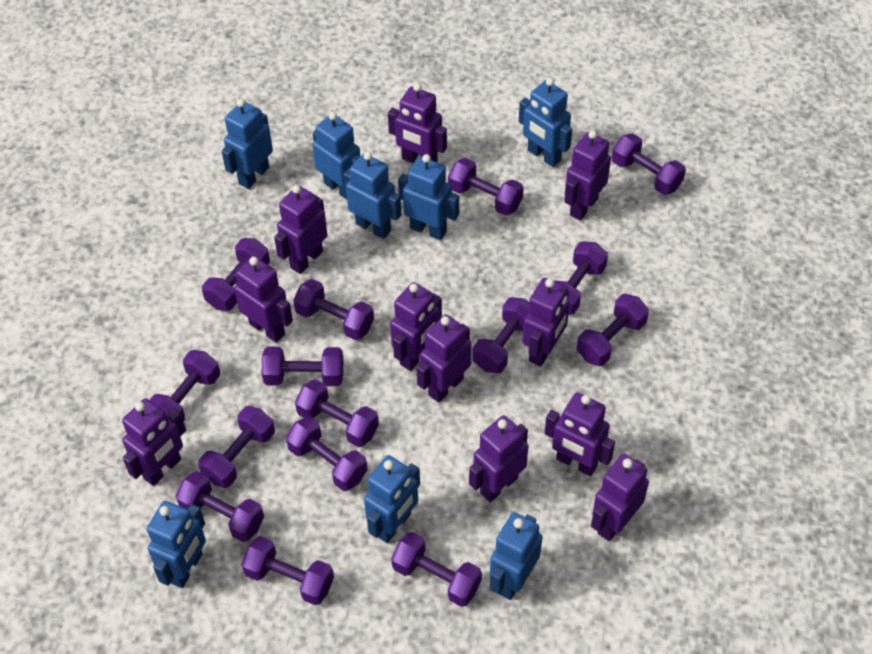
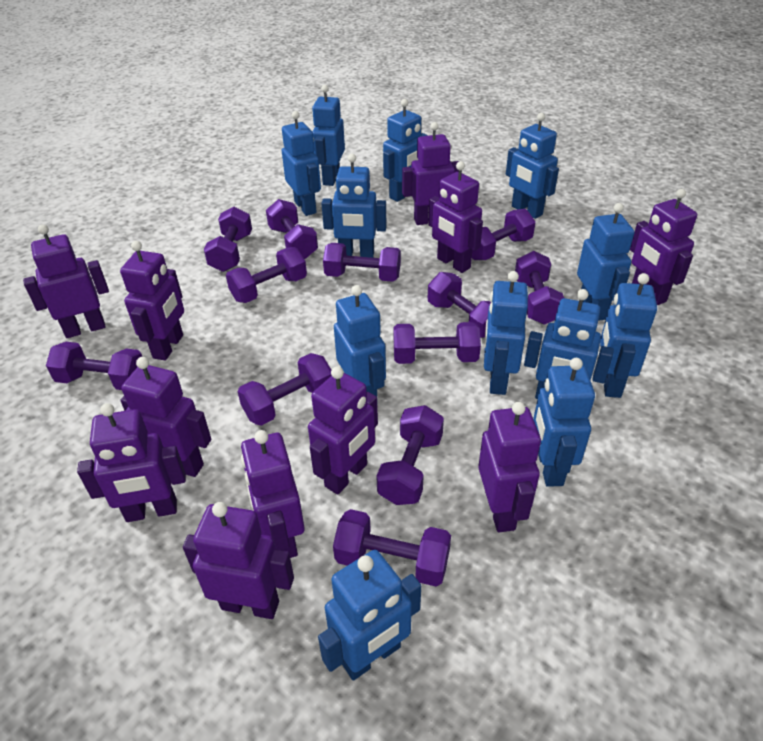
blue robot: [147,501,206,588] [222,99,273,189] [313,112,360,199] [343,152,402,239] [364,455,420,543] [398,154,459,240] [490,512,542,600] [519,78,572,167] = 8 -> [282,111,321,216] [312,85,345,186] [318,550,421,681] [321,154,386,258] [334,285,386,404] [383,99,428,202] [484,271,528,395] [506,113,559,219] [524,289,614,399] [533,358,595,487] [577,203,634,321] [600,273,657,398] = 12
purple dumbbell: [150,350,220,421] [176,471,264,542] [198,406,275,488] [202,238,270,311] [241,536,334,605] [262,347,343,386] [286,416,368,491] [293,279,374,340] [295,379,379,447] [391,532,482,607] [448,158,524,216] [472,297,529,374] [555,242,608,314] [577,294,649,366] [612,133,686,195] = 15 -> [46,342,142,390] [204,207,252,272] [226,247,307,303] [238,353,332,426] [266,199,318,259] [323,243,401,282] [333,509,451,587] [376,405,444,505] [394,322,481,364] [428,272,491,338] [472,209,536,260] [515,251,564,325] = 12

